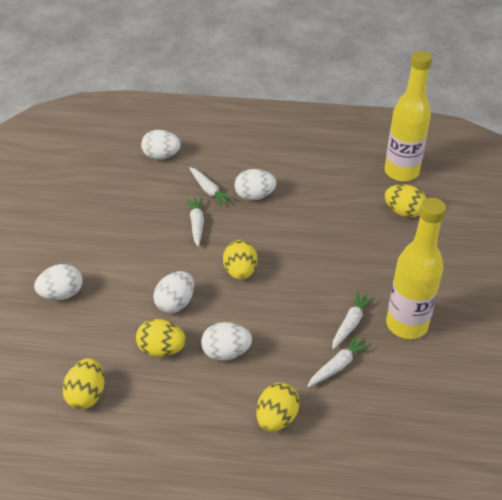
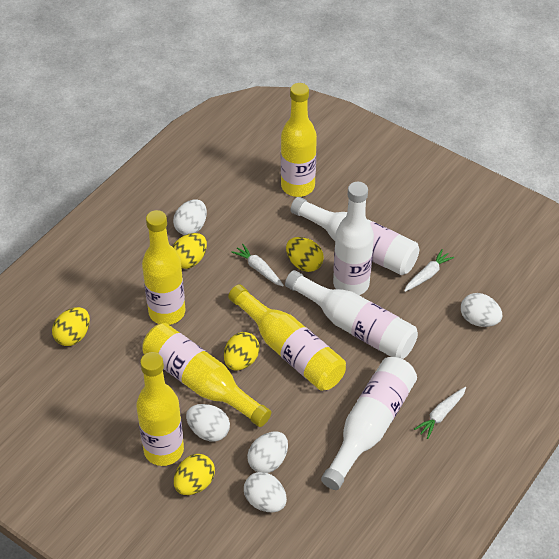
white bottle: none = 0 -> [285,270,418,359] [290,197,419,275] [321,357,417,490] [333,182,374,295] = 4
white carrot: [186,197,204,247] [189,167,234,207] [307,334,371,387] [332,291,374,349] = 4 -> [232,244,284,286] [404,249,454,292] [414,387,466,439] = 3
yellow bottle: [385,51,432,182] [386,198,446,339] = 2 -> [136,352,184,466] [142,210,185,325] [143,323,271,427] [228,284,346,391] [281,83,317,197] = 5

